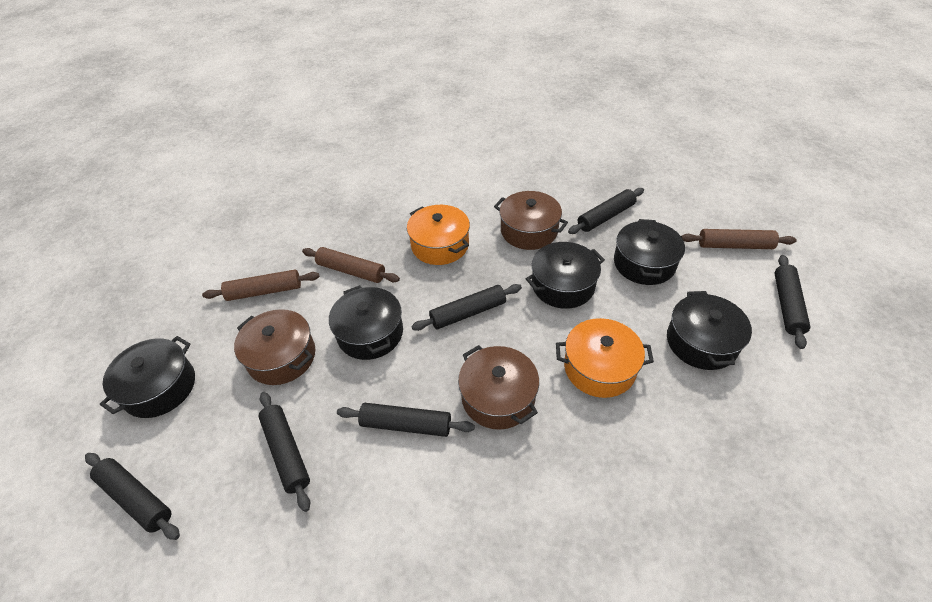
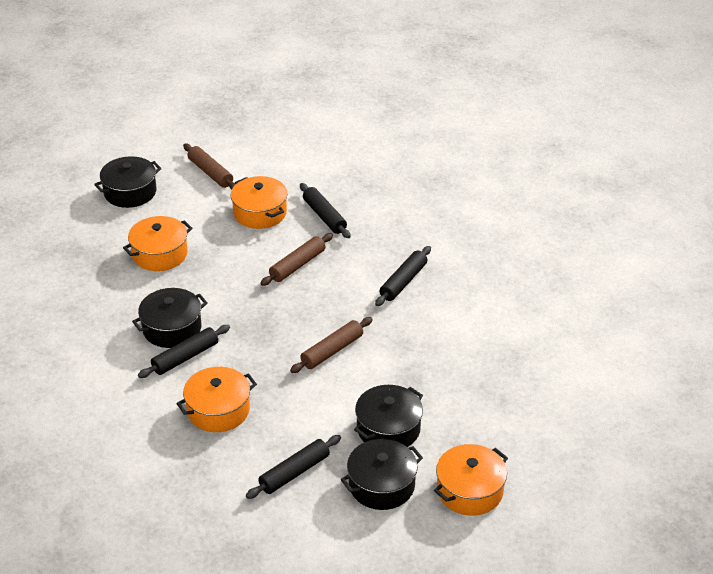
black pot: [100,336,195,418] [329,285,403,360] [526,242,605,309] [614,219,685,285] [667,291,752,370] = 5 -> [94,156,162,208] [132,288,208,348] [341,439,423,510] [354,385,423,447] = 4
black rolling pin: [85,453,180,540] [258,392,310,512] [337,403,475,437] [411,284,522,331] [568,188,644,234] [774,255,810,349] = 6 -> [138,325,230,378] [246,435,341,499] [300,183,351,238] [375,246,431,306] = 4
brown pot: [234,309,315,385] [458,345,539,430] [494,191,568,250] = 3 -> none = 0
orange pot: [407,205,470,265] [556,318,654,398] = 2 -> [123,216,193,271] [176,367,257,432] [231,176,288,229] [434,444,508,516] = 4

